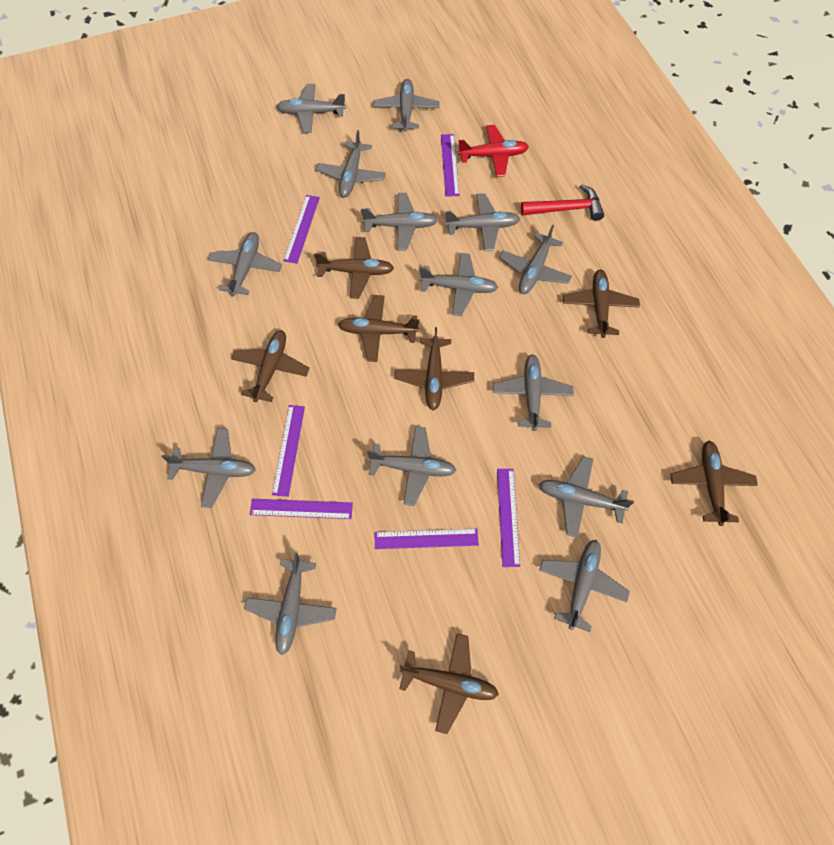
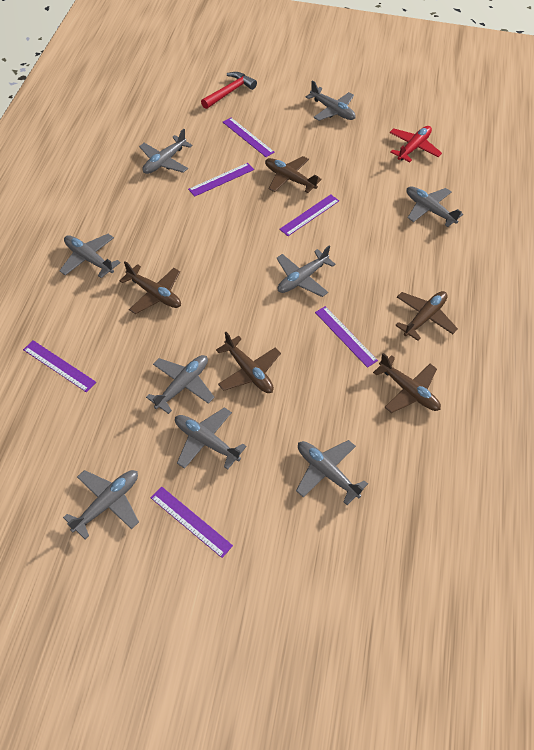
brown plane: [231,330,309,402] [314,237,394,299] [338,295,419,362] [394,327,474,410] [399,633,499,734] [563,269,640,338] [670,440,758,526] = 7 -> [119,261,181,314] [216,332,281,393] [265,156,322,193] [373,353,441,413] [395,291,458,341] = 5
grey plane: [162,428,256,508] [208,232,282,296] [244,553,336,655] [277,84,346,133] [316,130,386,197] [361,193,438,250] [367,426,456,506] [374,79,439,132] [419,253,498,316] [445,193,520,251] [493,354,574,431] [499,225,572,294] [539,456,634,538] [539,540,630,632] = 14 -> [59,234,121,278] [63,470,139,539] [139,129,192,174] [146,355,215,414] [175,407,247,469] [276,246,336,297] [296,440,368,505] [306,80,356,121] [407,186,463,227] = 9

